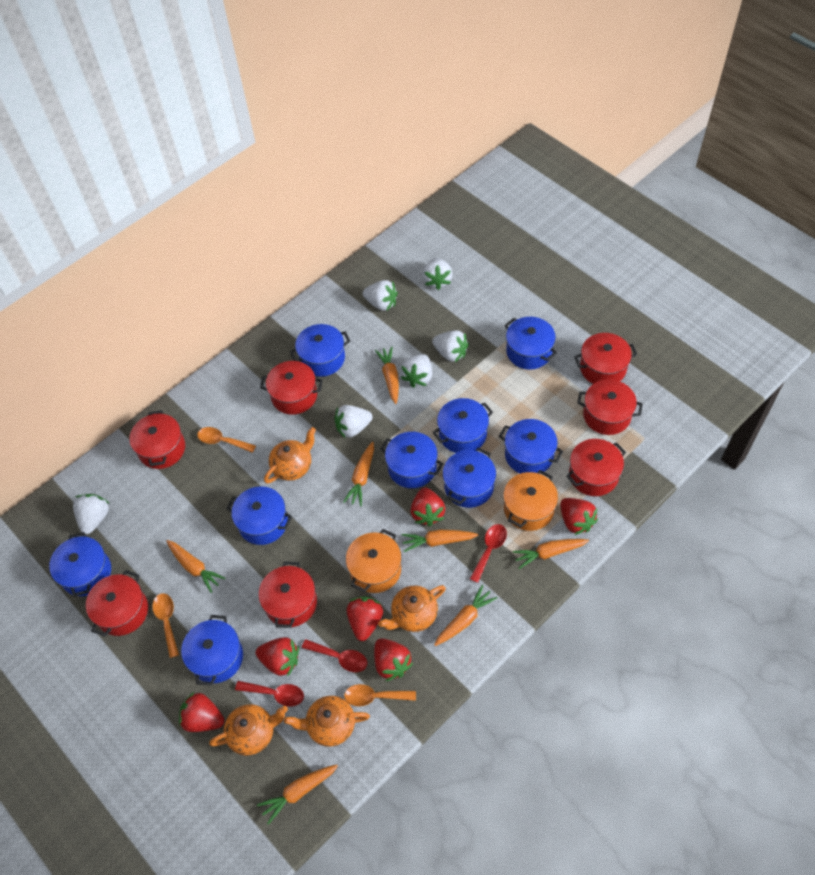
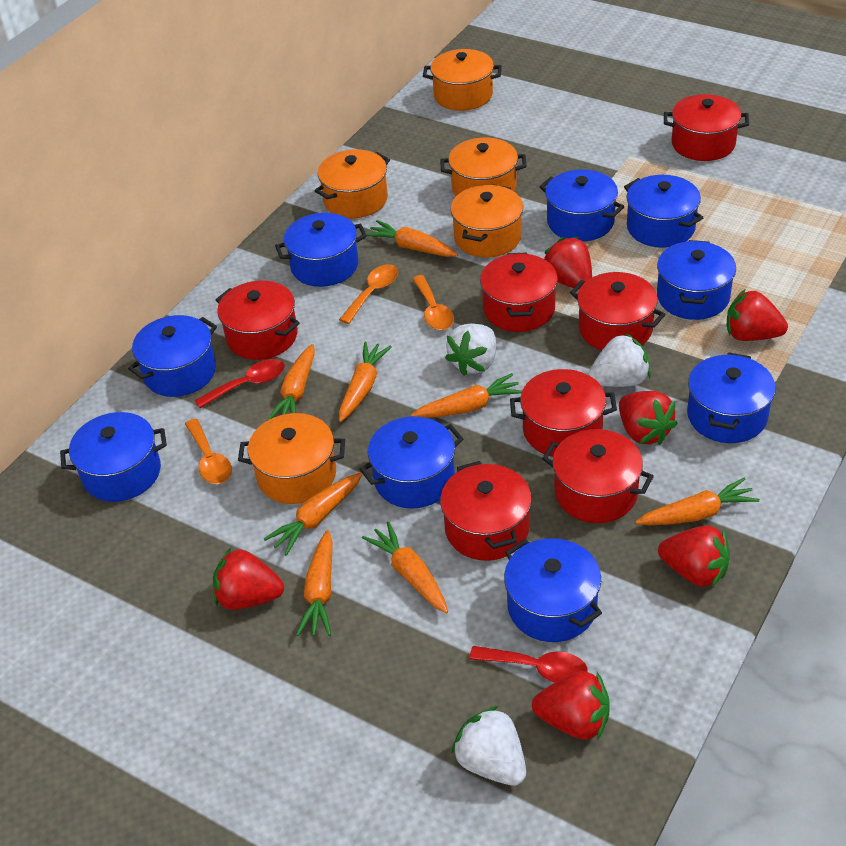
orange carrot: [166,540,225,593] [257,765,338,825] [343,442,374,506] [375,346,399,404] [401,530,478,552] [434,585,497,646] [512,539,589,569] = 7 -> [264,472,363,556] [267,344,315,421] [296,530,333,636] [339,342,392,422] [362,521,448,613] [366,220,458,257] [411,373,522,418] [636,478,760,525] = 8
orange pot: [346,529,402,593] [503,470,558,531] = 2 -> [238,413,345,504] [315,149,390,218] [423,49,502,111] [441,138,527,196] [451,184,523,258] = 5
orange teapot: [209,704,288,756] [264,427,316,484] [284,696,370,747] [378,585,446,632] = 4 -> none = 0
red spoon: [235,681,304,707] [302,639,367,672] [470,524,507,583] = 3 -> [195,359,285,408] [469,646,588,683] = 2
white strawberry: [73,494,110,534] [334,405,373,439] [363,280,398,311] [401,354,432,388] [422,258,453,290] [432,330,469,362] = 6 -> [445,323,496,376] [451,706,526,786] [588,333,651,387] = 3

